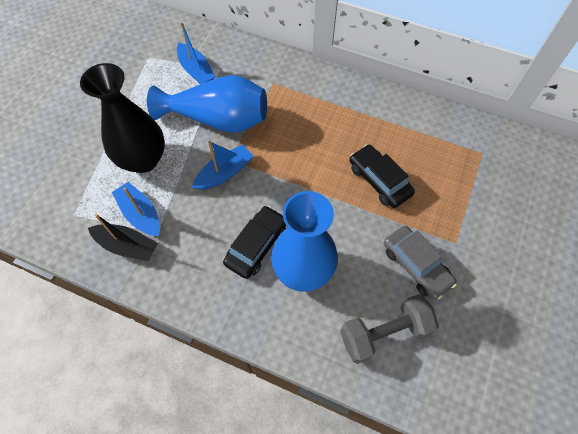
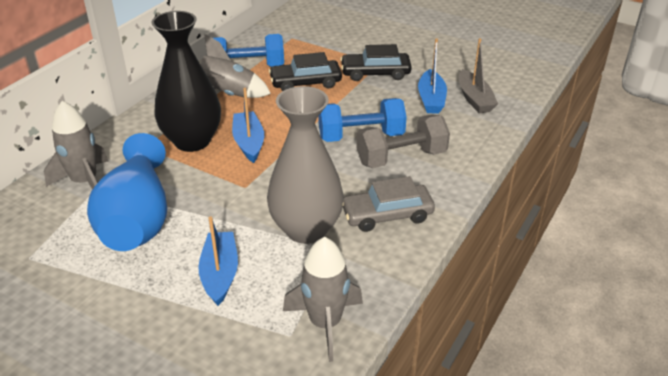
black boat: [88,214,158,261] = 1 -> none = 0
blue dumbbell: none = 0 -> [213,34,284,67] [318,98,407,142] = 2
blue vase: [147,75,267,133] [271,191,338,292] = 2 -> [87,133,167,251] = 1
grey boat: none = 0 -> [459,38,498,113] = 1
grey rocket: none = 0 -> [44,101,108,190] [200,34,271,98] [283,237,363,362] = 3
grey vase: none = 0 -> [267,86,344,244] = 1

